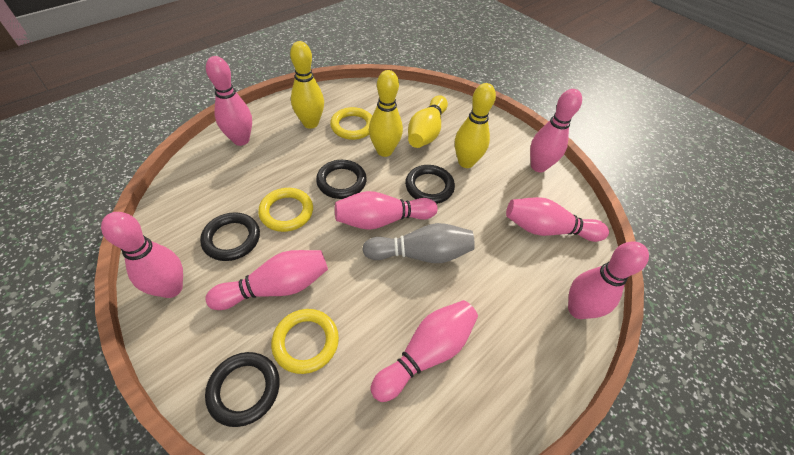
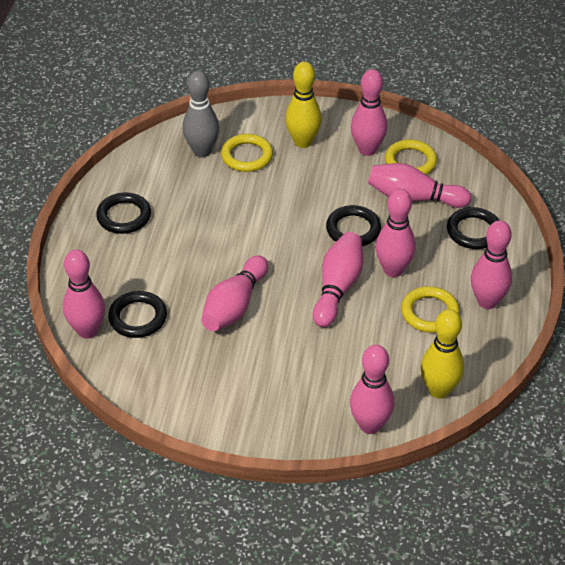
yellow bowling pin: [290,41,324,129] [369,70,403,157] [408,95,448,148] [455,83,496,168] = 4 -> [285,62,322,148] [421,309,464,399] = 2

